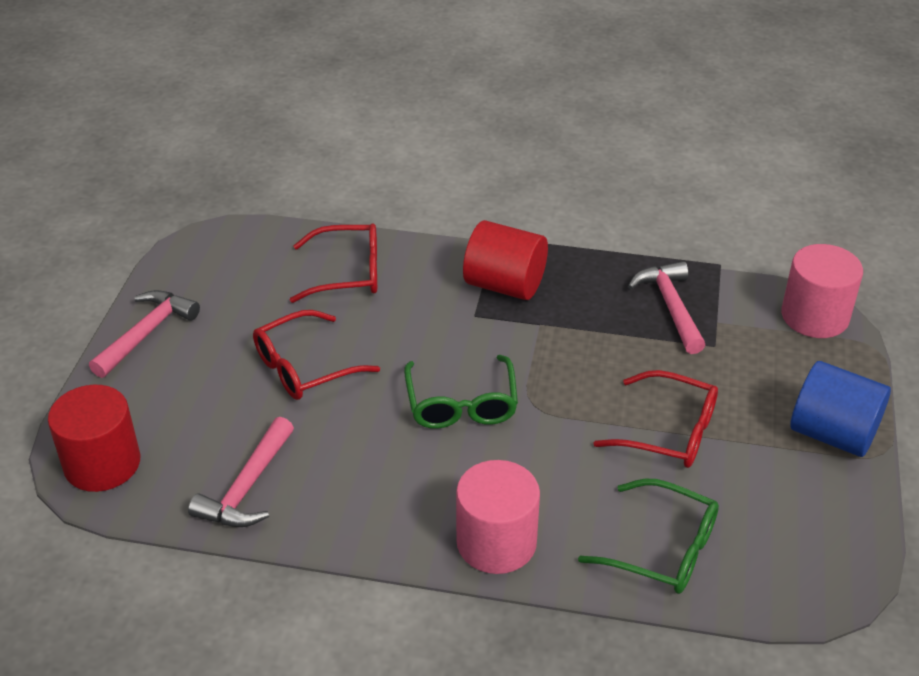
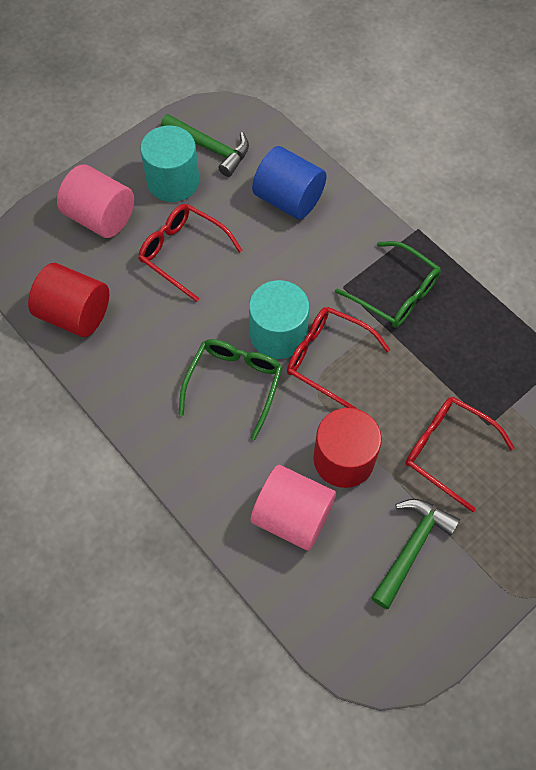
green hammer: none = 0 -> [161,114,249,177] [371,499,460,609] = 2
pink hammer: [89,290,200,378] [188,417,294,527] [628,261,705,354] = 3 -> none = 0
turquoise cylinder: none = 0 -> [140,125,199,202] [249,280,310,359] = 2

